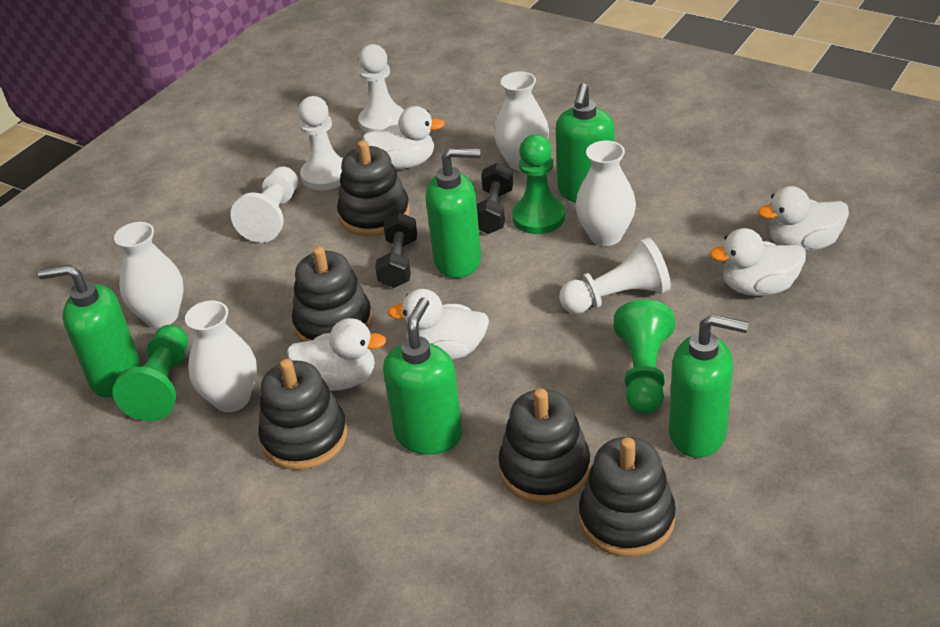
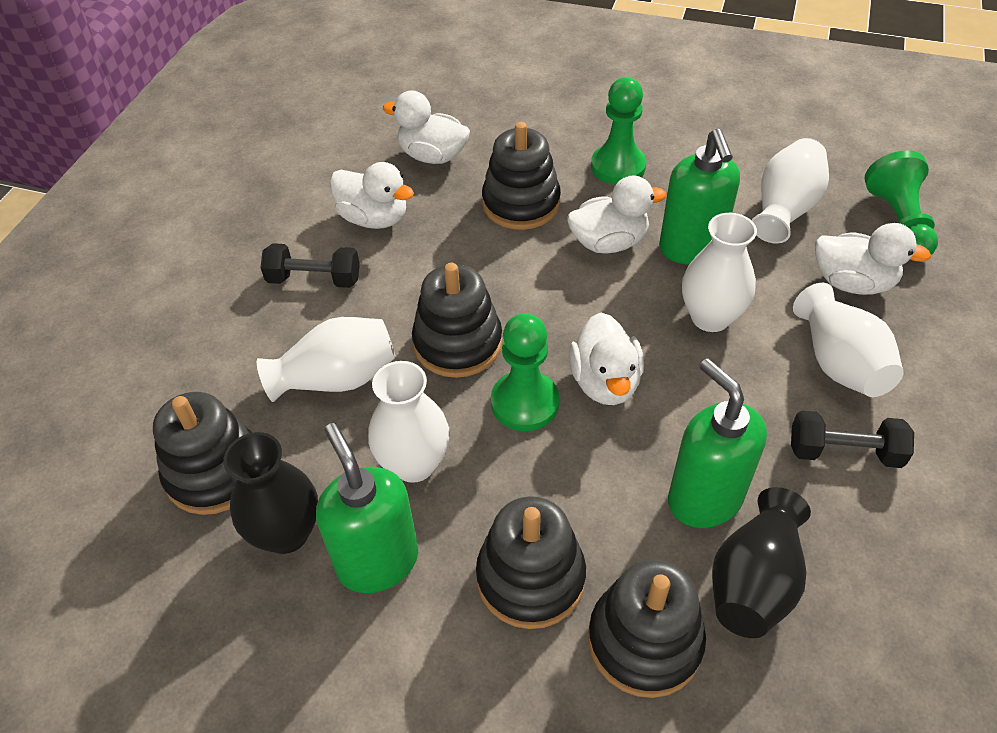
black vase: none = 0 -> [223,432,318,554] [712,487,811,638] = 2
green soap dispenser: [38,265,141,397] [383,297,463,455] [426,148,481,278] [556,83,615,202] [669,314,749,458] = 5 -> [316,423,418,593] [659,129,740,265] [668,358,767,528] = 3
white pawn: [230,166,298,243] [298,96,343,190] [358,44,404,133] [559,237,671,314] = 4 -> none = 0
white vase: [114,222,184,328] [185,301,257,412] [494,71,549,171] [575,141,636,246] = 4 -> [257,317,395,402] [368,361,450,483] [682,213,757,332] [751,138,829,243] [793,283,904,397] = 5

